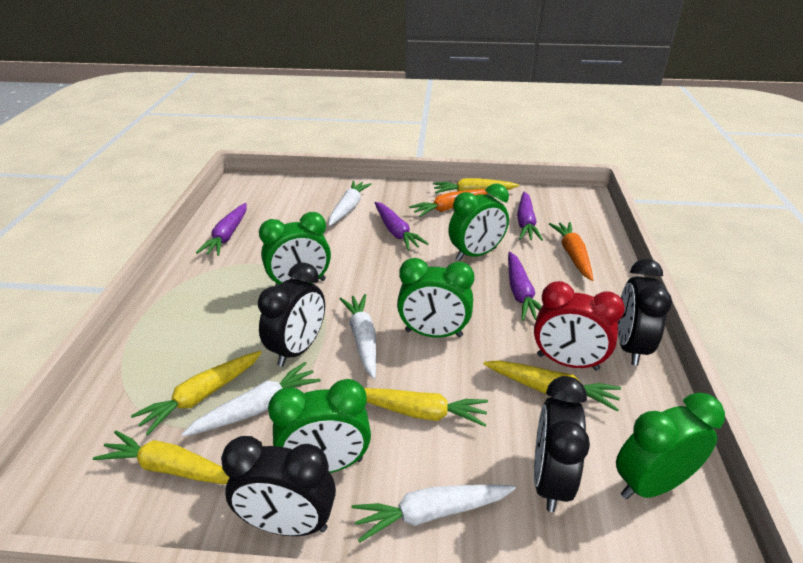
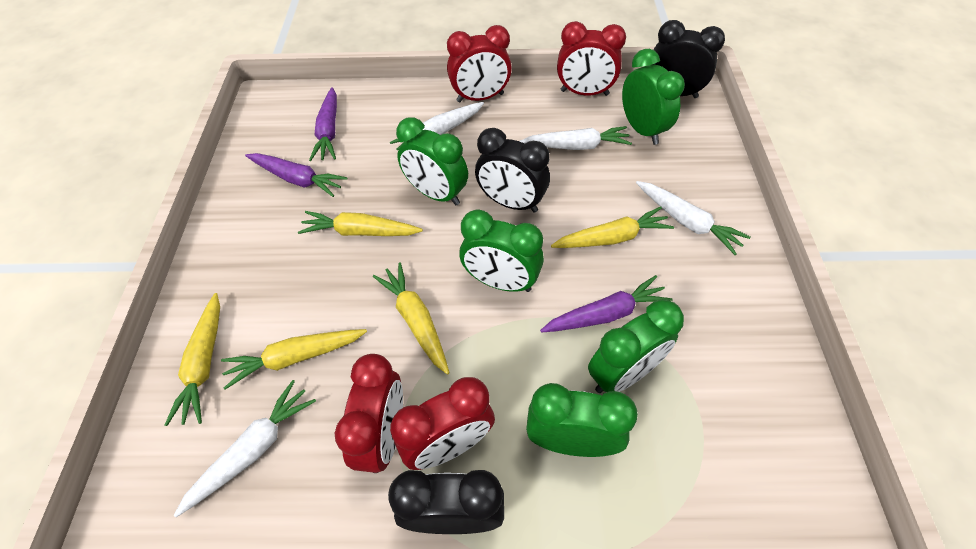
black clock: [221,436,336,536] [258,262,325,367] [534,376,590,512] [618,259,672,366] = 4 -> [388,470,504,534] [475,128,550,213] [654,20,725,98] = 3
orange carrot: [409,189,487,217] [549,222,593,281] = 2 -> none = 0
purple carrot: [196,203,246,256] [375,202,429,250] [508,252,542,321] [517,192,543,241] = 4 -> [245,153,348,197] [309,87,337,161] [540,275,673,333] = 3
red clock: [534,281,625,371] = 1 -> [335,354,403,473] [390,377,495,470] [447,25,512,102] [557,21,626,96] = 4

